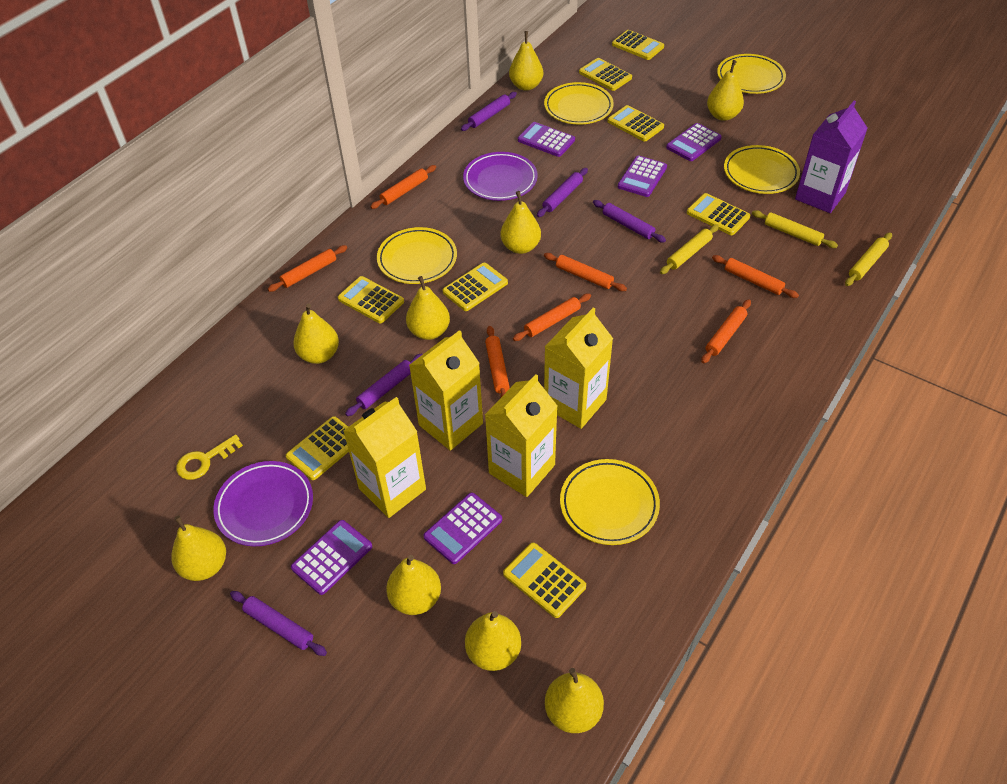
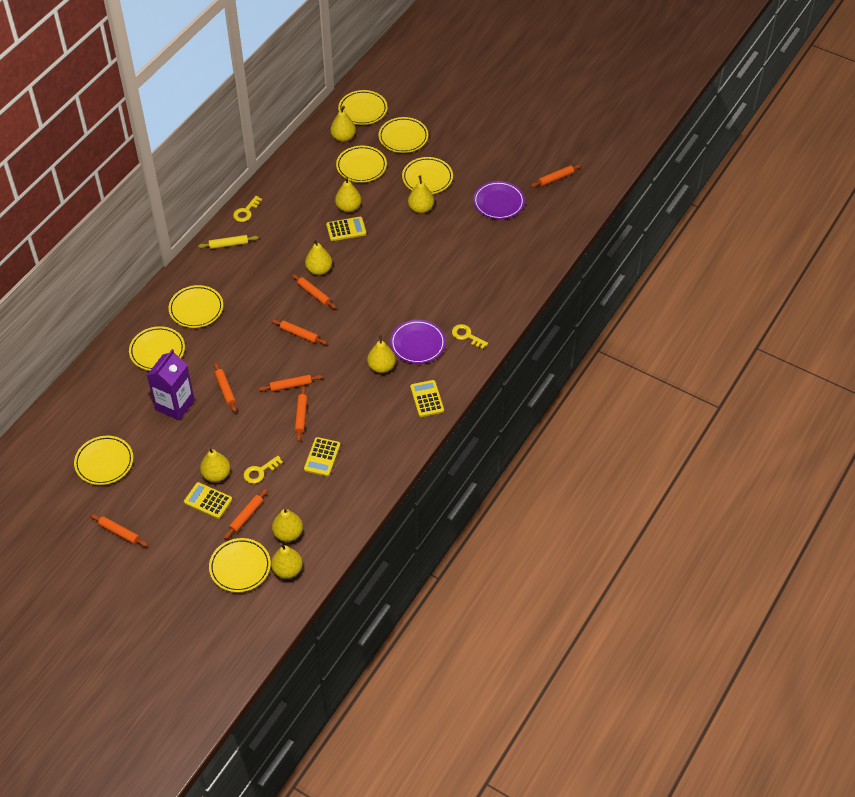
orange rolling pin: [268,245,347,292] [370,165,436,209] [485,326,510,398] [513,294,591,341] [544,253,627,291] [701,300,751,364] [712,255,799,298] = 7 -> [90,514,147,547] [214,363,237,413] [224,488,268,539] [258,375,323,392] [271,319,327,345] [292,274,336,309] [295,386,307,442] [531,164,581,187] = 8
purple calculator: [291,520,372,595] [423,493,502,564] [518,122,575,157] [618,156,667,197] [666,123,722,161] = 5 -> none = 0
purple rolling pin: [230,591,327,656] [345,354,423,416] [461,92,517,131] [537,168,588,217] [593,200,666,243] = 5 -> none = 0
yellow calculator: [286,416,349,480] [338,276,404,323] [443,263,508,311] [503,543,586,618] [579,58,632,91] [608,105,664,141] [612,30,664,60] [687,193,750,235] = 8 -> [184,482,232,519] [304,437,340,477] [326,217,366,241] [410,380,444,417] = 4
yellow carton: [343,397,426,518] [409,330,483,451] [485,374,557,497] [544,308,613,429] = 4 -> none = 0
yellow key: [176,434,243,480] = 1 -> [233,196,262,222] [243,456,283,484] [452,324,488,349] = 3
yellow pear: [171,515,226,581] [293,303,339,364] [386,555,441,615] [406,276,450,340] [465,611,521,671] [501,191,541,254] [509,31,543,91] [545,668,604,733] [707,60,744,121] = 9 -> [200,447,230,482] [271,543,303,579] [272,507,303,542] [305,239,332,275] [330,106,356,142] [335,177,361,213] [367,335,396,373] [408,175,434,214] = 8
yellow plate: [377,227,457,284] [544,82,614,125] [560,459,660,545] [717,54,786,94] [724,145,800,194] = 5 -> [74,436,133,485] [129,326,185,371] [169,285,223,328] [209,538,271,592] [336,146,387,183] [338,90,388,125] [379,117,428,153] [402,157,453,194] = 8
yellow rolling pin: [660,225,719,274] [752,210,838,248] [845,232,892,286] = 3 -> [198,235,259,249] = 1

